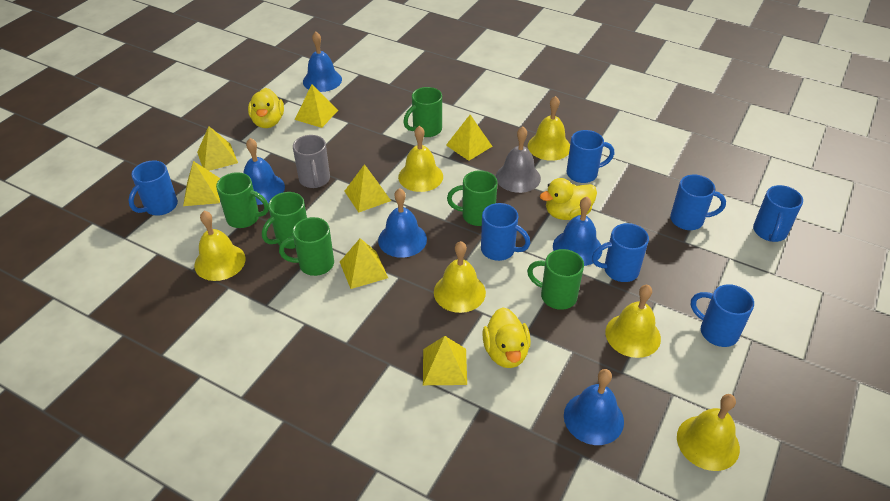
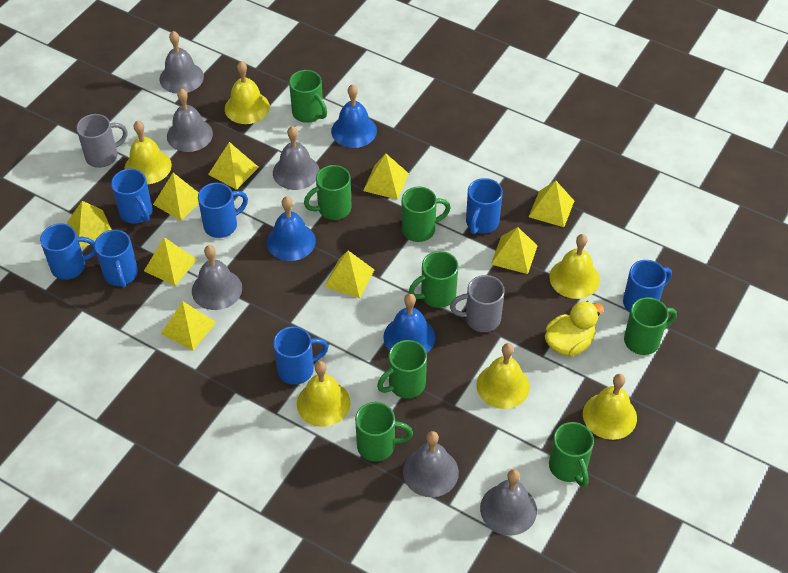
blue bell: [244,138,285,205] [303,32,342,92] [378,188,427,258] [553,197,602,266] [564,369,624,445] = 5 -> [267,196,316,261] [331,84,377,148] [383,293,435,353] = 3
green mug: [216,172,269,228] [262,192,307,249] [279,217,334,276] [403,87,442,137] [447,170,498,226] [527,249,584,310] = 6 -> [289,70,327,123] [304,165,352,220] [355,402,413,462] [377,340,427,398] [402,187,451,242] [409,251,458,308] [549,422,594,487] [624,297,677,355] = 8
grey bell: [496,127,541,193] = 1 -> [160,31,204,94] [167,88,213,152] [192,245,242,310] [273,126,320,190] [403,431,459,497] [480,469,537,536] = 6
grey mug: [293,135,330,188] = 1 -> [76,114,128,168] [450,275,505,332] = 2
yellow duck: [248,88,284,128] [482,307,531,368] [540,178,597,220] = 3 -> [545,301,604,356] = 1
yellow pyramid: [183,161,220,206] [197,126,238,171] [295,84,338,128] [340,238,388,289] [344,164,391,213] [423,336,467,385] [446,115,493,161] = 7 -> [67,201,112,248] [144,237,197,286] [153,173,199,221] [161,301,216,350] [208,142,259,190] [324,251,374,298] [363,154,409,200] [491,227,538,274] [529,181,574,227] = 9

